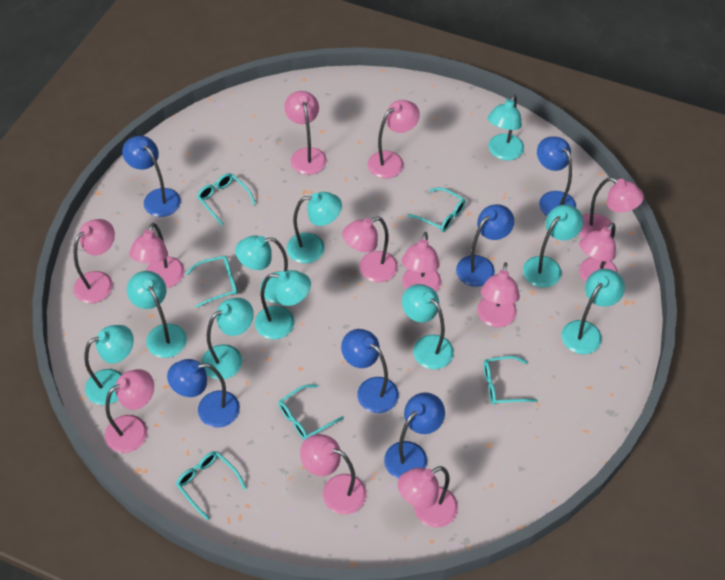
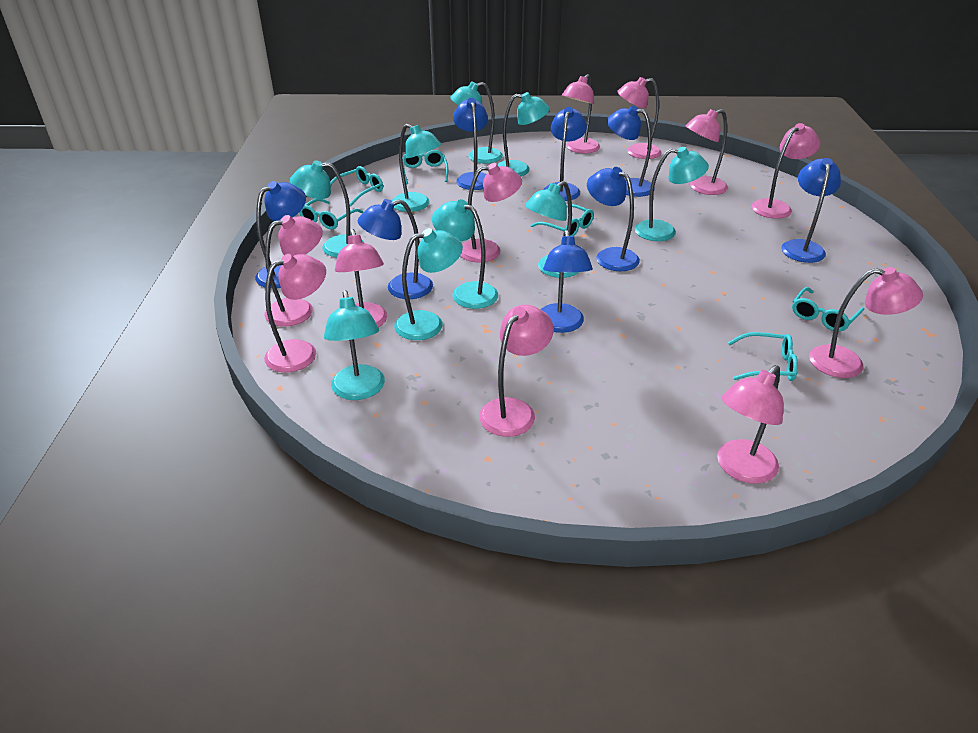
blue lamp: [122,136,181,217] [167,359,240,428] [341,329,399,413] [384,392,445,479] [456,204,514,287] [537,136,576,216] = 6 -> [255,181,306,289] [358,199,433,299] [453,98,488,190] [541,230,593,333] [543,107,587,201] [587,167,640,271] [607,105,655,197] [781,158,841,263] = 8
pink lamp: [73,219,115,303] [105,369,154,453] [129,223,184,288] [284,91,327,175] [300,434,366,514] [342,217,398,282] [368,100,420,178] [398,466,458,528] [401,232,441,292] [477,262,520,327] [579,177,644,239] [579,223,618,282] = 12 -> [264,254,326,372] [265,215,323,327] [335,229,387,327] [460,163,522,263] [479,305,554,437] [562,74,600,154] [617,77,662,159] [686,109,728,195] [717,365,783,484] [752,123,820,219] [809,267,923,378] = 11
turquoise lamp: [84,325,134,405] [127,271,187,358] [201,298,254,380] [235,235,288,304] [255,270,311,339] [287,192,342,263] [402,284,454,369] [488,94,524,160] [523,205,583,288] [561,269,625,354] = 10 -> [290,160,364,257] [324,290,385,400] [392,124,441,212] [394,228,463,340] [432,199,498,309] [450,82,503,164] [497,92,550,176] [525,181,579,278] [635,147,709,241] = 9

